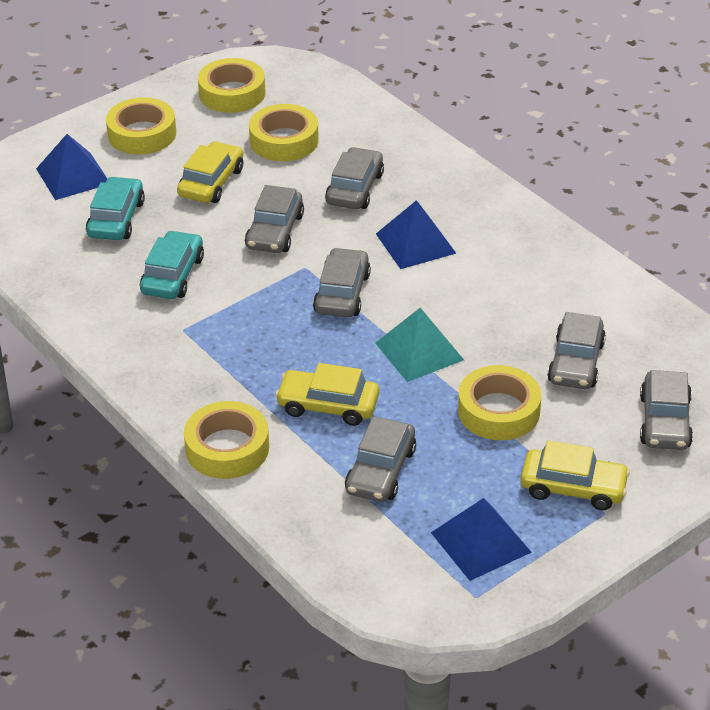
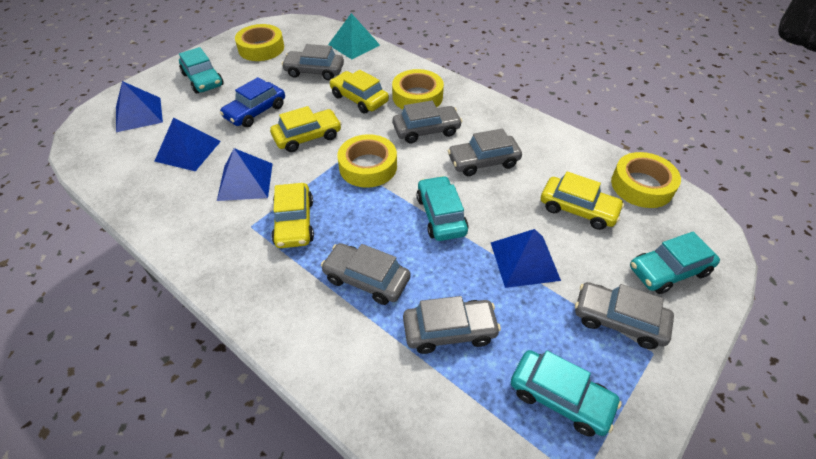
blue car: none = 0 -> [220,77,285,127] = 1
blue pyramid: [36,134,107,200] [376,200,456,269] [431,498,532,581] = 3 -> [116,81,163,132] [154,118,221,171] [217,148,272,201] [491,229,561,288] = 4
turquoise car: [86,176,145,240] [140,230,204,299] = 2 -> [179,47,224,94] [416,176,468,241] [511,350,622,437] [630,231,720,294] = 4
yellow car: [177,141,243,203] [275,363,379,426] [521,440,630,510] = 3 -> [270,106,342,152] [271,183,314,248] [330,70,389,113] [541,172,624,230] = 4
yellow tape: [106,97,176,155] [184,401,269,479] [198,58,265,113] [249,104,319,161] [458,365,541,440] = 5 -> [235,24,284,61] [337,134,397,188] [392,69,444,109] [611,152,681,208] = 4

